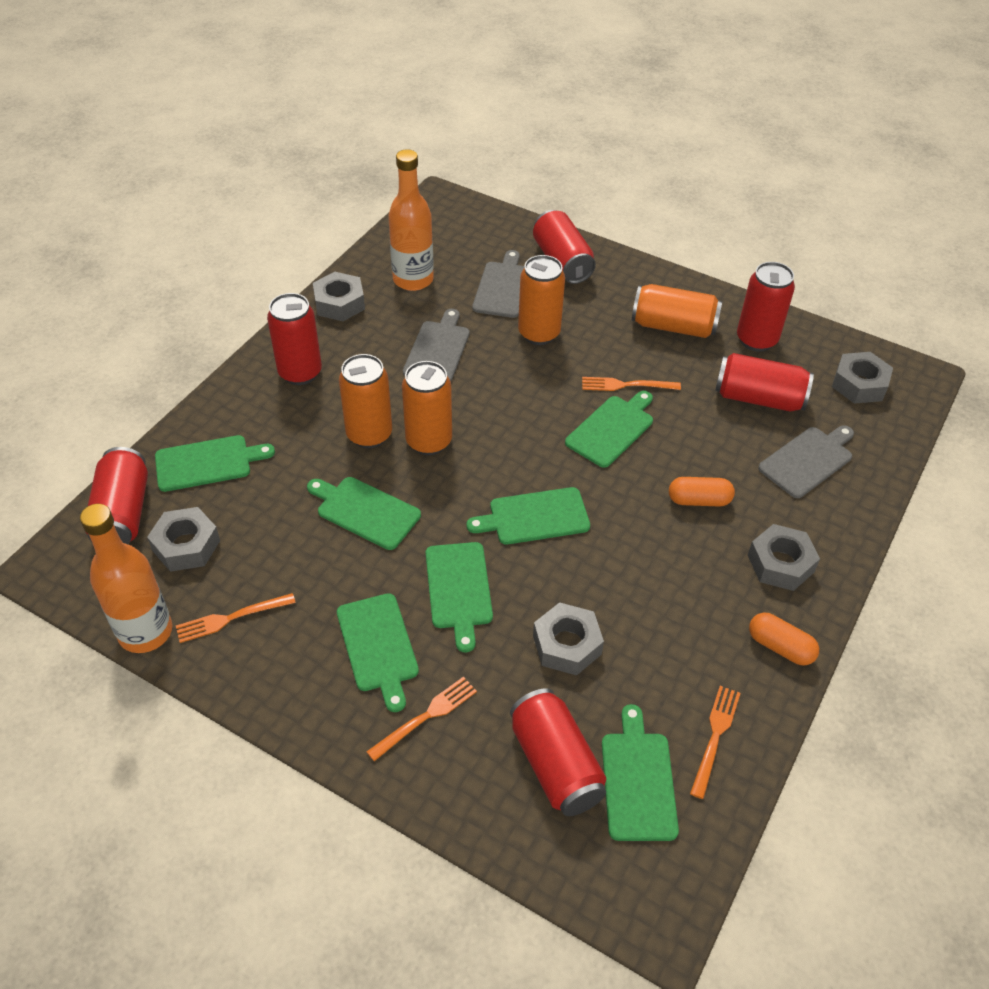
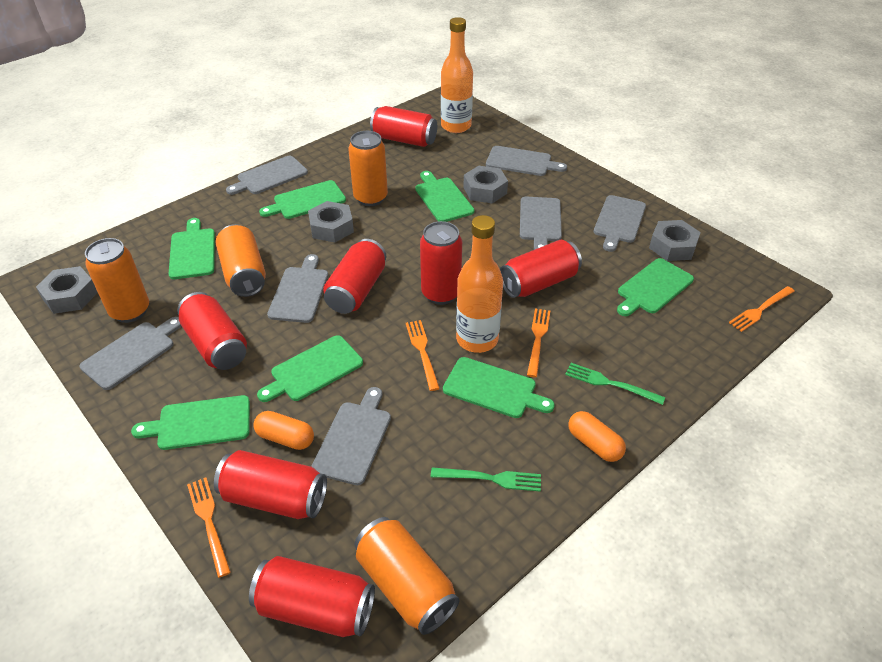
green fork: none = 0 -> [431,467,541,492] [565,363,665,405] = 2
grey cutting board: [403,309,469,381] [472,250,525,318] [758,425,854,498] = 3 -> [80,317,181,390] [226,156,308,195] [267,254,328,323] [311,387,391,485] [486,146,567,176] [520,197,562,250] [594,195,646,252] = 7
grey nut: [147,507,220,572] [313,272,365,321] [533,602,604,676] [748,524,820,591] [832,352,893,404] = 5 -> [36,266,98,314] [308,201,354,242] [463,166,508,203] [649,220,701,261] = 4
red can: [85,447,148,544] [267,293,322,385] [510,688,606,816] [533,210,596,284] [715,353,814,412] [737,262,795,352] = 6 -> [177,292,247,370] [214,450,327,519] [249,556,375,637] [323,239,386,314] [370,106,437,147] [420,221,462,305] [500,240,582,298] = 7

